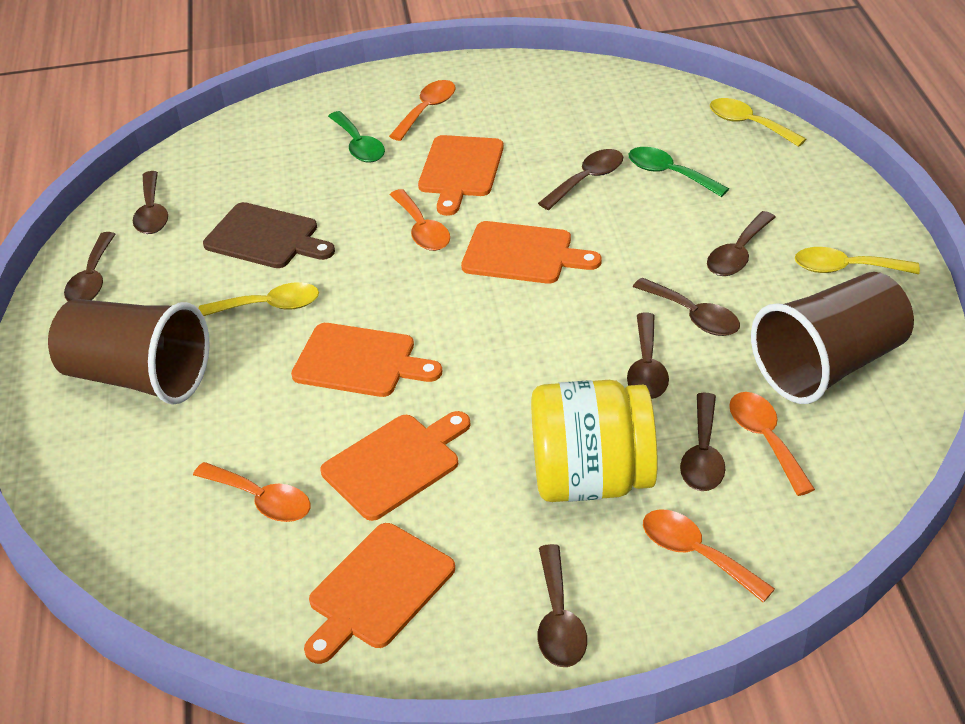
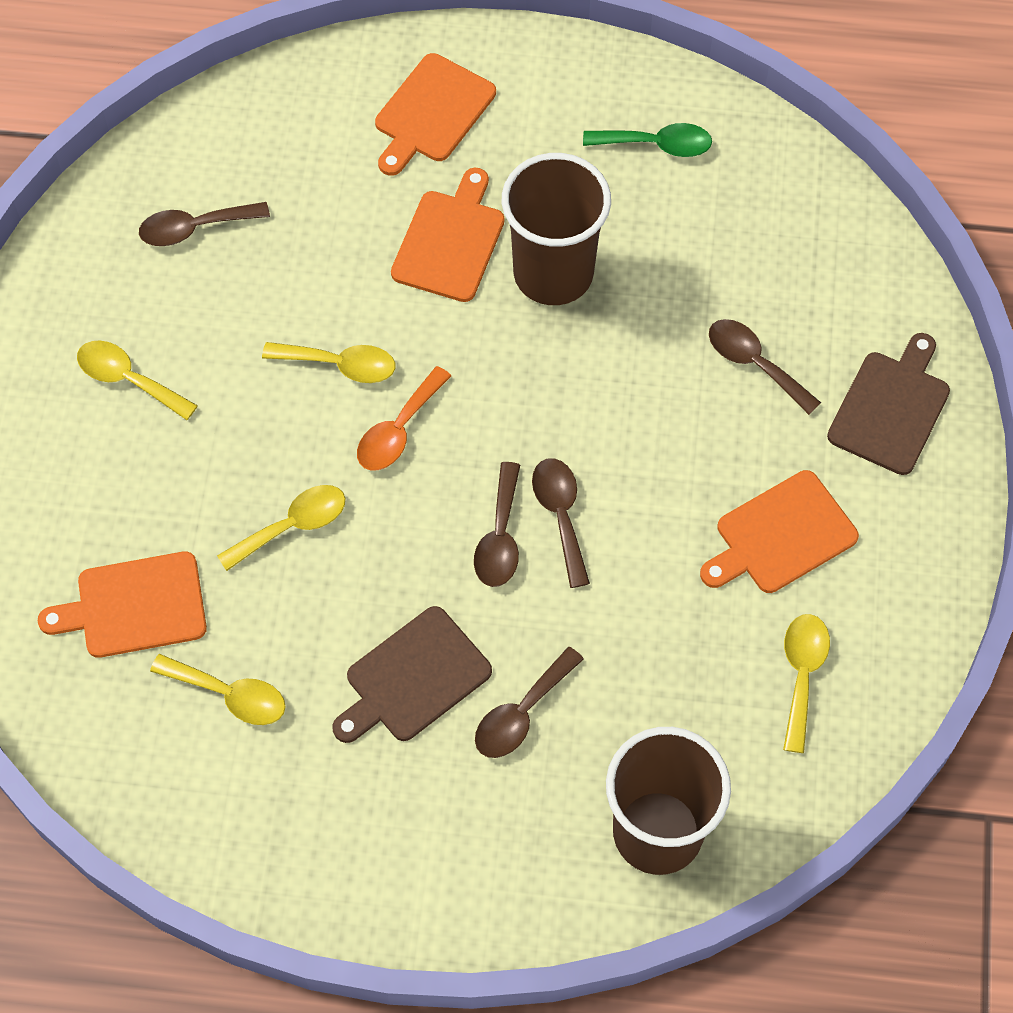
brown cutting board: [203,202,335,268] = 1 -> [332,606,492,743] [827,333,950,475] = 2
brown spoon: [64,232,116,301] [133,171,168,234] [538,149,623,210] [538,544,587,667] [627,313,669,399] [633,278,740,336] [680,392,726,491] [707,211,776,276] = 8 -> [139,202,270,246] [474,462,520,587] [475,647,584,758] [532,458,590,588] [709,319,821,415] = 5
green spoon: [328,111,385,163] [629,147,729,197] = 2 -> [583,123,712,157] = 1
orange cutting board: [291,323,442,397] [304,523,455,664] [321,411,471,521] [418,135,504,216] [461,221,601,284] = 5 -> [38,551,207,658] [375,53,496,176] [391,168,505,302] [700,470,859,593] = 4
orange spoon: [193,462,310,522] [389,80,456,141] [390,189,450,251] [643,509,775,602] [729,392,815,496] = 5 -> [357,366,451,470] = 1
yellow jar: [531,380,658,502] = 1 -> none = 0
yellow spoon: [199,282,319,316] [710,98,806,147] [795,247,920,274] = 3 -> [77,340,198,420] [150,654,286,725] [217,485,346,571] [262,342,395,383] [783,614,830,753] = 5

